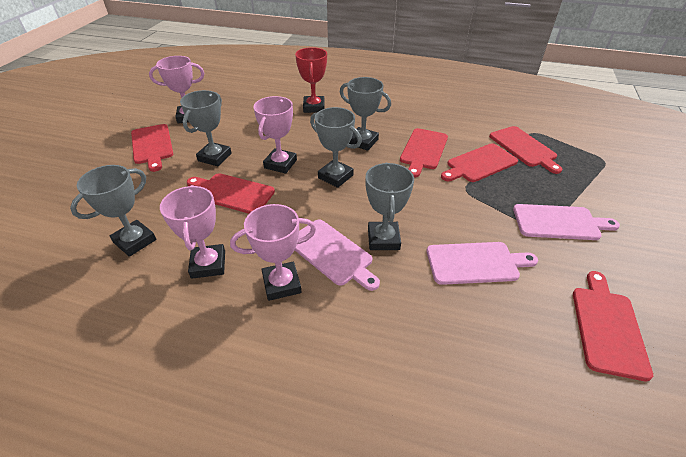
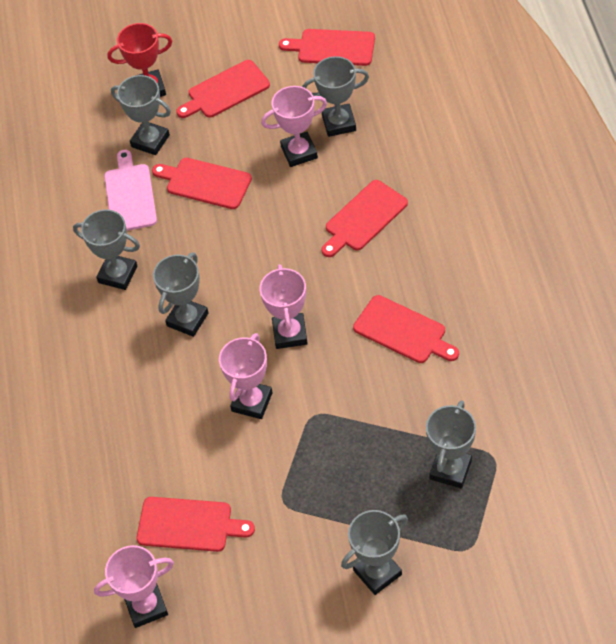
grey trophy: [70,165,156,257] [180,90,232,166] [310,107,362,188] [340,77,391,151] [365,163,414,250] = 5 -> [73,209,140,290] [111,75,171,155] [153,253,208,337] [302,56,369,137] [341,510,408,595] [426,400,476,489] = 6
pink cutting board: [295,220,380,291] [426,242,538,285] [513,204,620,240] = 3 -> [104,150,157,231] = 1

